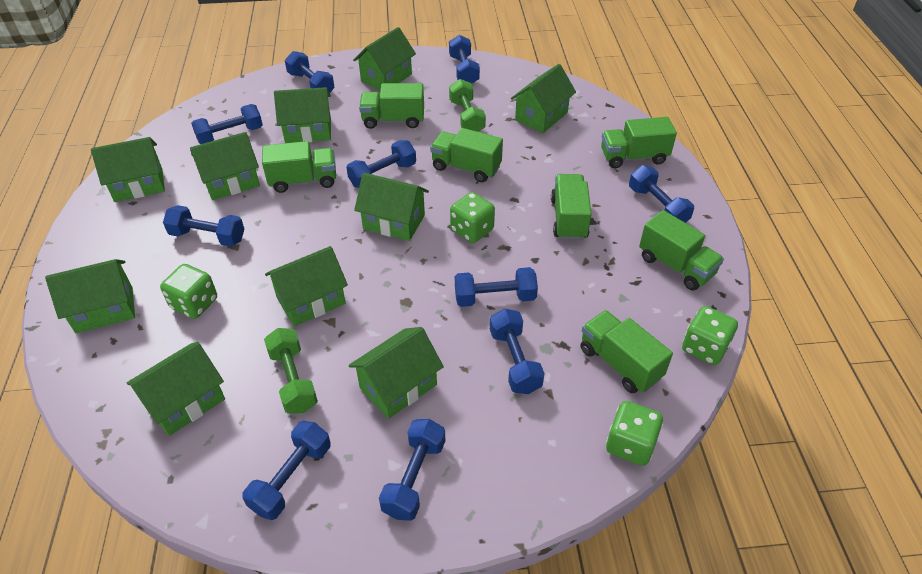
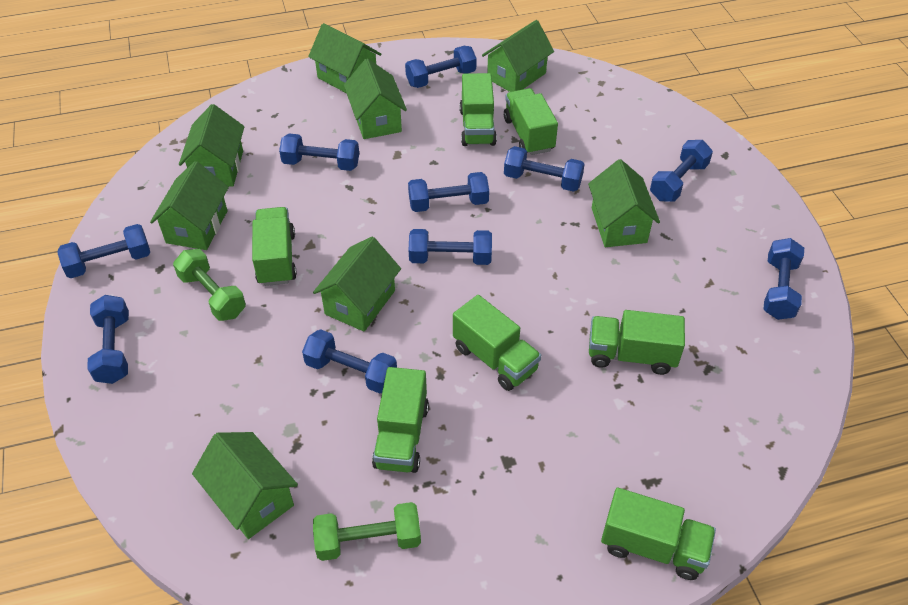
green dice: [160,264,217,319] [450,192,495,243] [606,401,663,466] [682,306,738,365] = 4 -> none = 0
green house: [45,259,135,333] [91,137,165,202] [127,342,225,436] [190,132,260,200] [265,246,348,326] [274,87,331,143] [349,327,444,419] [353,27,416,90] [354,173,429,241] [511,64,576,133] = 10 -> [150,161,229,250] [179,104,244,187] [192,432,298,539] [308,23,382,93] [313,236,401,332] [344,59,407,139] [482,20,554,92] [588,159,660,247] = 8

